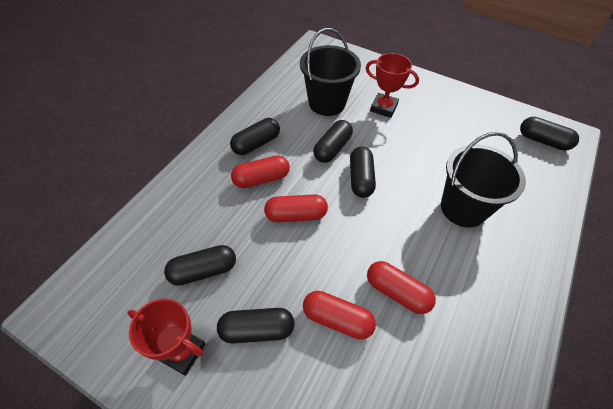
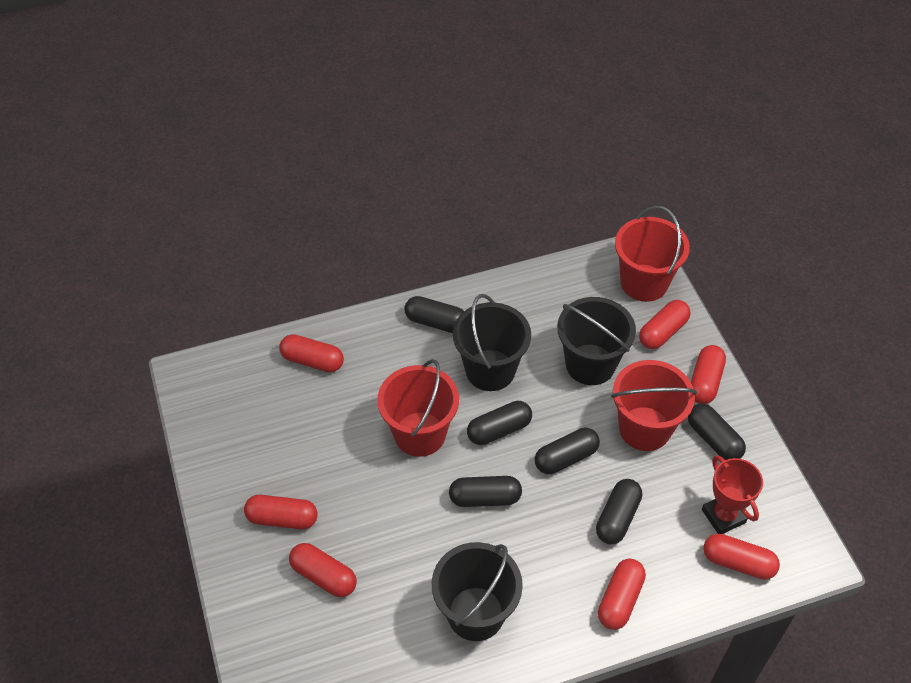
black bucket: [300,28,361,116] [441,132,526,228] = 2 -> [432,542,523,641] [453,294,531,391] [557,297,636,385] = 3
red bucket: none = 0 -> [377,359,459,457] [611,360,697,451] [615,206,690,302] = 3
red capsule: [231,155,290,188] [264,194,328,222] [303,291,376,340] [367,261,436,314] = 4 -> [244,495,318,529] [279,334,344,372] [289,543,357,597] [598,559,646,630] [639,300,691,349] [691,345,726,404] [703,534,780,580] = 7
red trophy: [127,298,205,376] [366,53,419,118] = 2 -> [702,455,763,534] = 1

